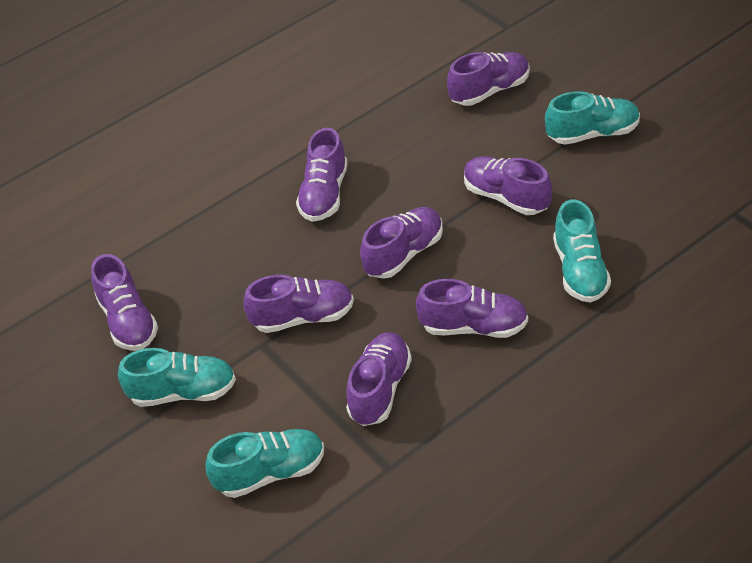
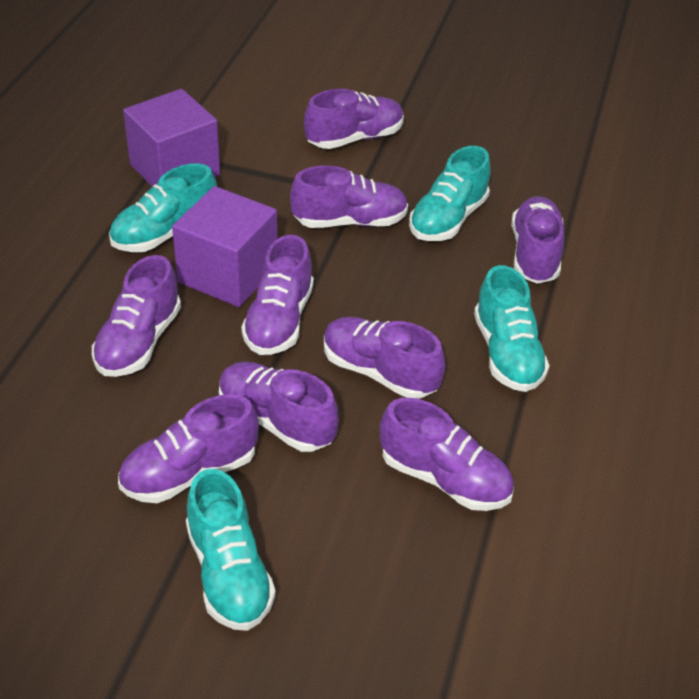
purple cube: none = 0 -> [123,89,220,187] [172,186,277,307] = 2
purple shoe: [91,254,158,351] [243,275,354,333] [296,128,348,222] [346,333,412,426] [360,207,443,279] [416,279,528,338] [447,52,530,106] [464,156,552,215] = 8 -> [92,255,181,377] [118,394,259,503] [219,362,339,452] [241,235,314,355] [290,166,408,228] [304,89,404,149] [324,317,445,399] [380,398,514,511] [511,196,564,284] = 9

